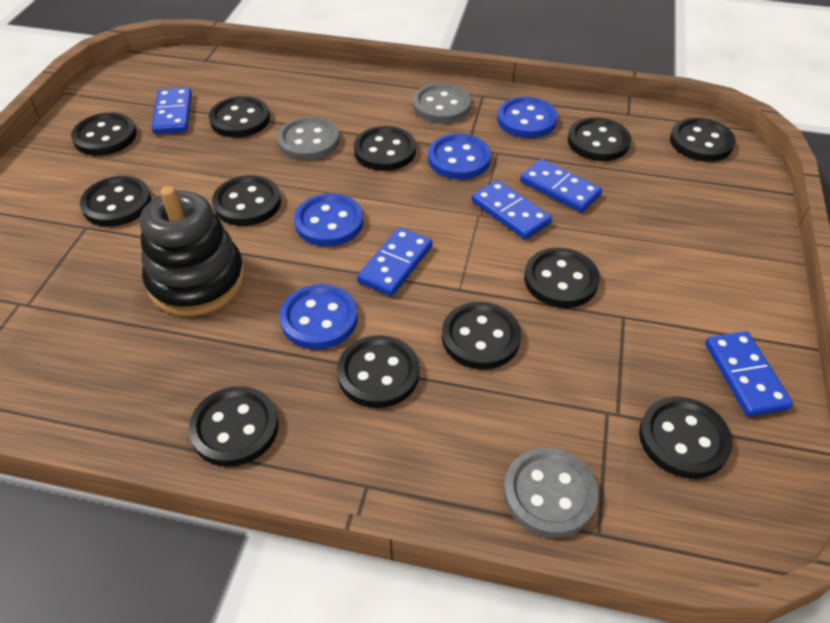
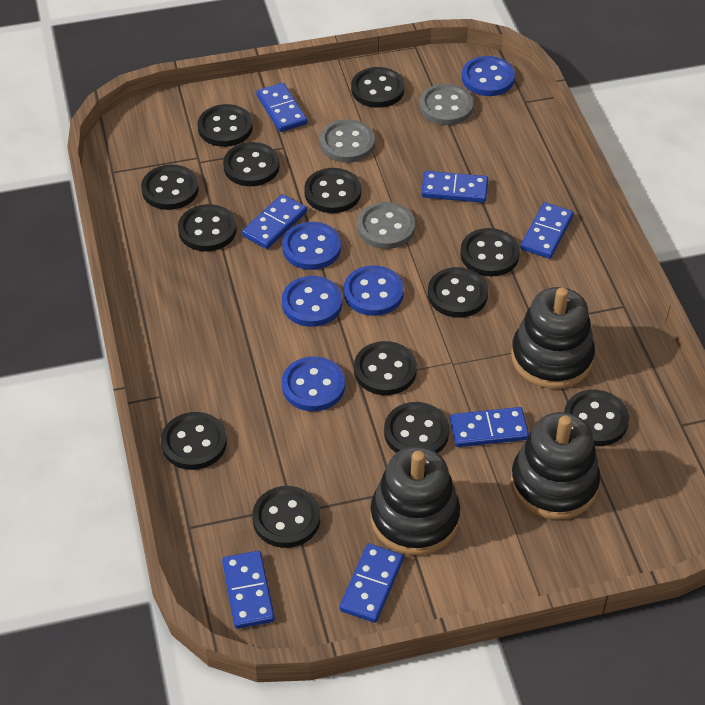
black button: [71,112,137,156] [80,176,151,227] [189,386,279,467] [209,96,270,138] [212,175,281,226] [337,335,419,408] [354,126,416,171] [442,302,521,369] [524,248,600,308] [568,117,631,161] [639,397,732,479] [670,118,735,162] = 12 -> [141,164,199,210] [161,412,227,470] [178,204,237,251] [198,104,253,147] [223,142,280,186] [252,486,320,548] [304,168,361,213] [351,67,405,108] [354,341,417,395] [384,402,449,453] [428,267,488,318] [460,228,520,277] [564,390,629,446] = 13
black stacking toy: [140,186,245,316] = 1 -> [371,446,460,555] [511,287,595,389] [511,412,600,520] = 3
blue button: [280,284,358,349] [294,193,363,247] [428,134,491,179] [497,97,558,138] = 4 -> [282,222,341,270] [282,276,342,327] [282,356,345,411] [344,265,404,316] [462,56,515,96] = 5
blue domino: [151,88,192,134] [357,227,433,296] [471,180,552,239] [520,159,602,213] [705,331,793,417] = 5 -> [222,551,275,629] [242,194,307,249] [256,83,307,132] [339,544,404,623] [421,171,488,203] [450,407,529,447] [520,202,574,259] = 7

